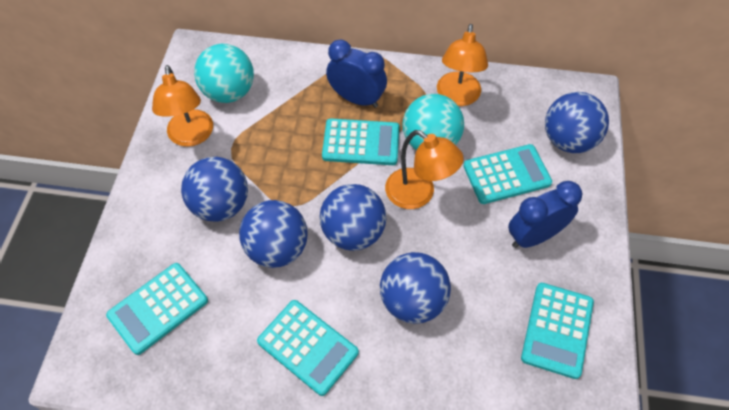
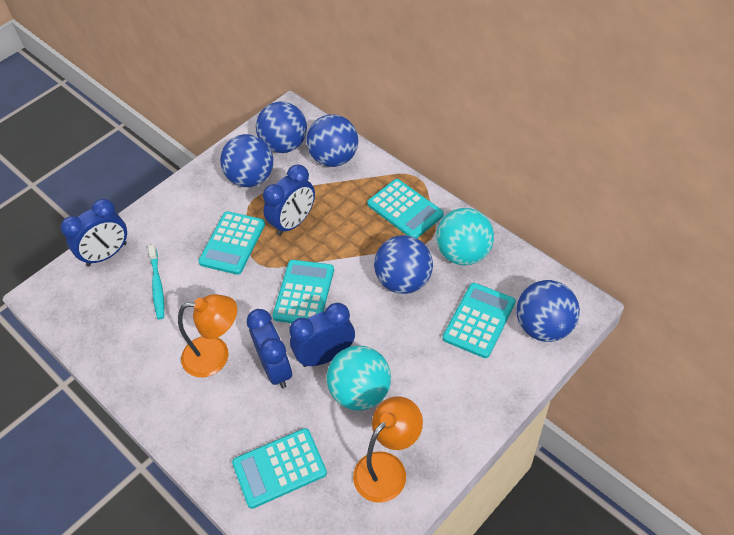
blue clock: [326,40,387,108] [508,181,582,248] = 2 -> [61,199,127,267] [247,309,292,389] [263,164,315,236] [289,303,355,367] = 4
orange lamp: [152,65,213,147] [385,130,464,209] [437,24,488,106] = 3 -> [178,294,237,377] [353,396,423,503] = 2
turquoise toothbrush: none = 0 -> [148,244,164,319] = 1

